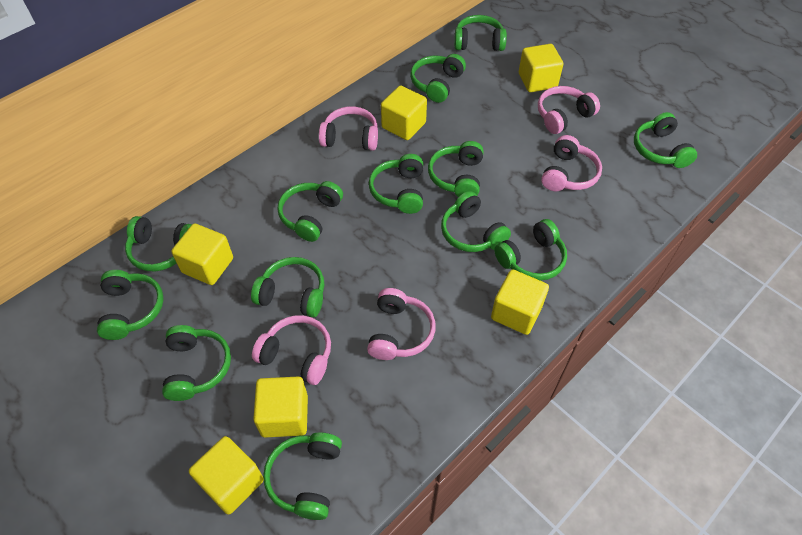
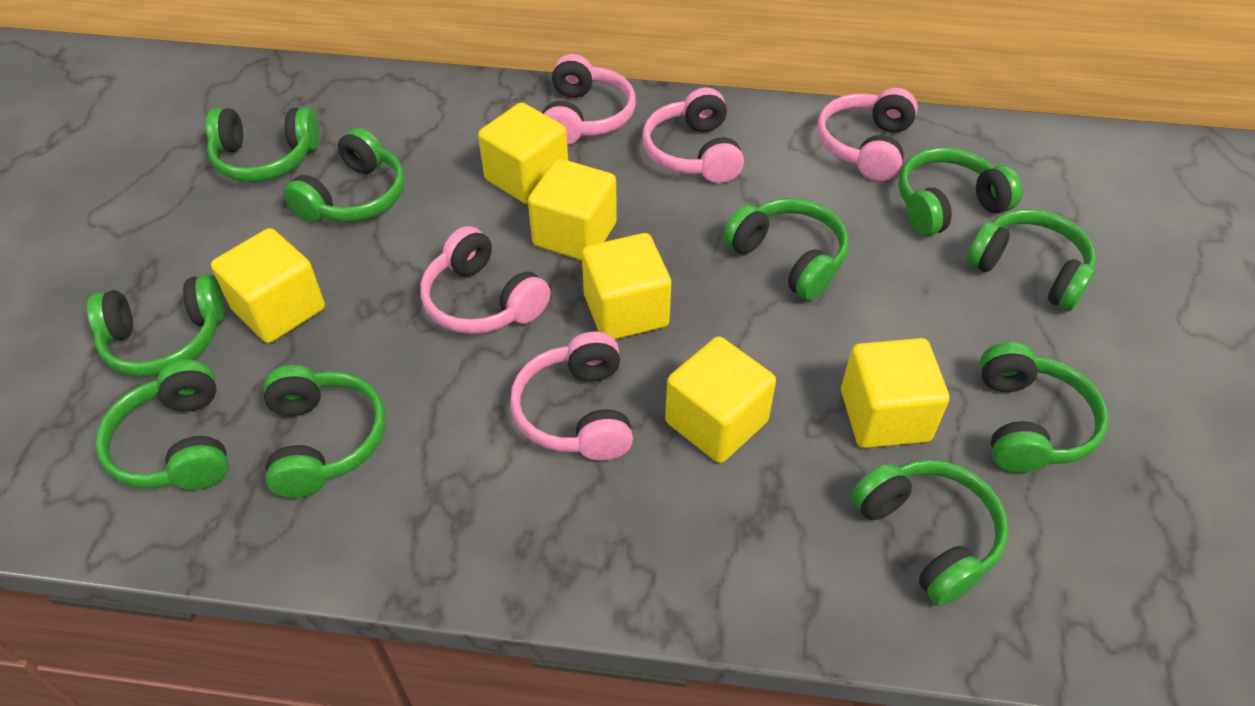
green headphones: [97,270,164,340] [125,216,192,271] [162,325,231,401] [251,257,324,317] [263,433,342,520] [277,181,343,242] [369,154,423,214] [410,54,466,103] [428,141,484,197] [441,191,511,252] [454,15,507,51] [494,219,567,281] [634,112,697,168] = 13 -> [87,274,225,377] [95,360,229,490] [206,107,319,182] [263,365,386,498] [284,128,405,223] [723,198,848,301] [851,460,1009,606] [898,148,1022,237] [966,209,1096,311] [980,342,1108,473] = 10

